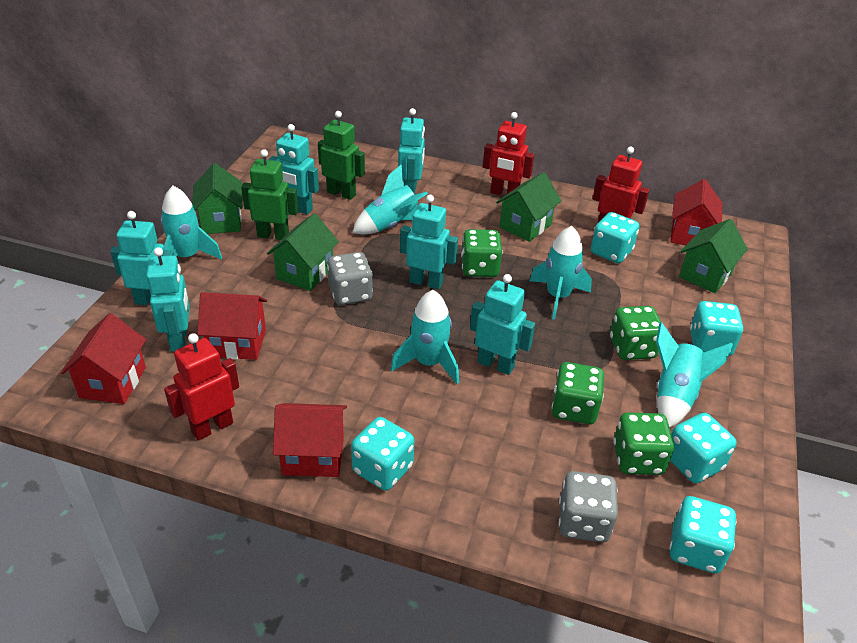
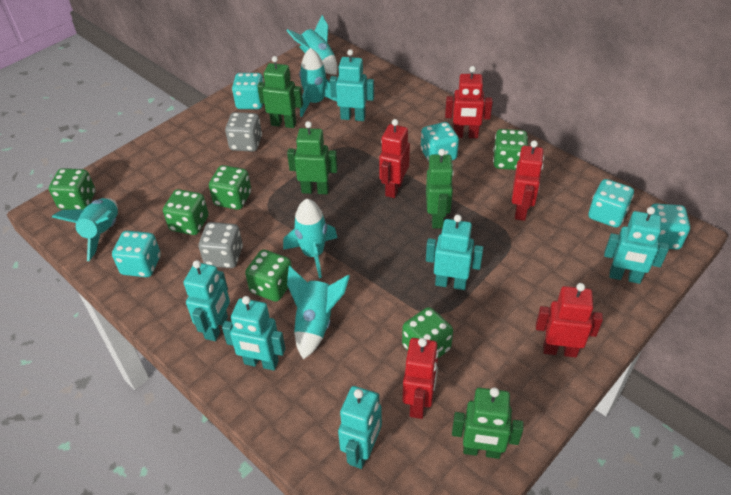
green dice: [461,229,503,277] [552,362,604,424] [610,306,661,360] [613,412,674,475] = 4 -> [49,168,96,210] [163,189,208,235] [209,165,251,210] [245,249,292,302] [402,307,453,358] [493,129,528,170] = 6
green house: [192,163,243,234] [267,213,339,291] [496,172,561,242] [679,219,748,293] = 4 -> none = 0
green robot: [241,149,298,240] [318,111,365,200] = 2 -> [257,56,303,128] [287,121,338,194] [426,149,454,229] [452,387,524,459] = 4
red house: [61,313,146,404] [197,292,267,360] [273,403,347,477] [670,179,723,245] = 4 -> none = 0
red robot: [164,333,239,441] [483,112,534,195] [593,147,650,224] = 3 -> [379,119,410,198] [403,338,439,419] [445,66,493,138] [512,140,544,221] [536,283,603,358] = 5

